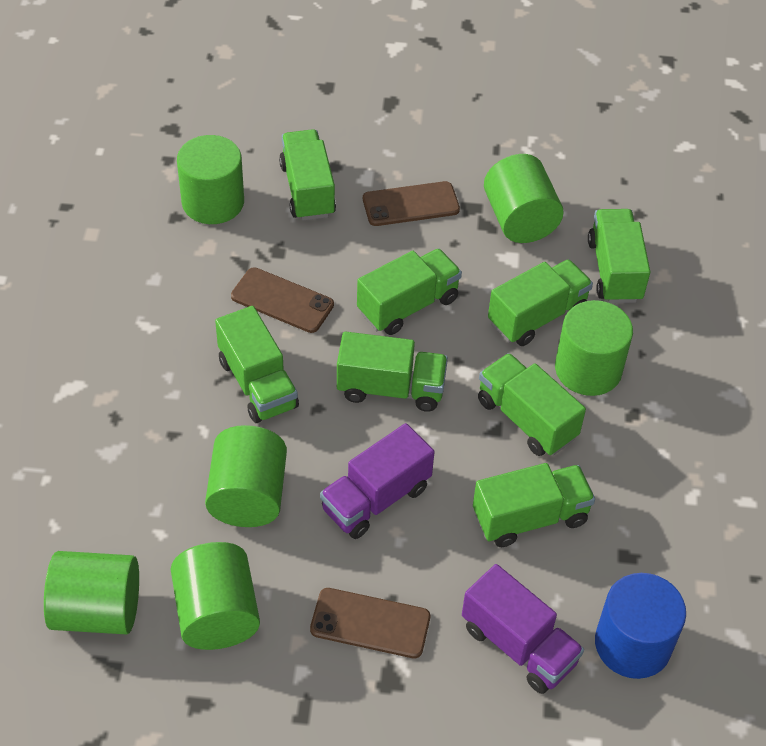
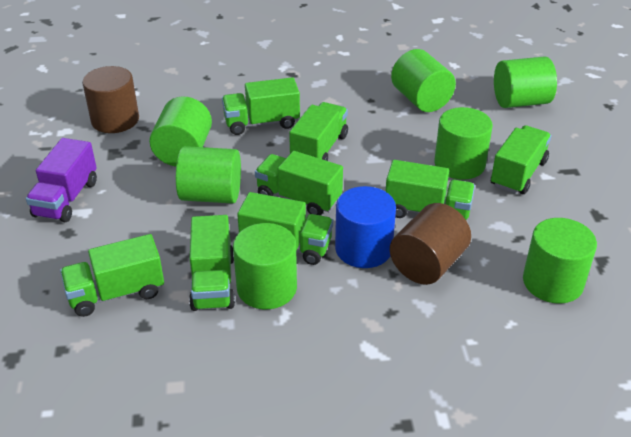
brown cylinder: none = 0 -> [82,66,139,133] [390,203,471,285] = 2
brown phone: [231,267,334,333] [310,588,430,658] [363,181,460,226] = 3 -> none = 0
green cylinder: [44,551,139,635] [171,542,260,650] [177,135,244,224] [205,425,287,527] [484,154,564,243] [555,300,633,396] = 6 -> [149,96,212,167] [176,146,241,204] [233,223,297,309] [391,49,456,112] [434,107,493,180] [494,56,557,108] [523,218,597,304] = 7
purple truck: [320,423,435,539] [462,564,584,694] = 2 -> [26,138,97,222] = 1

